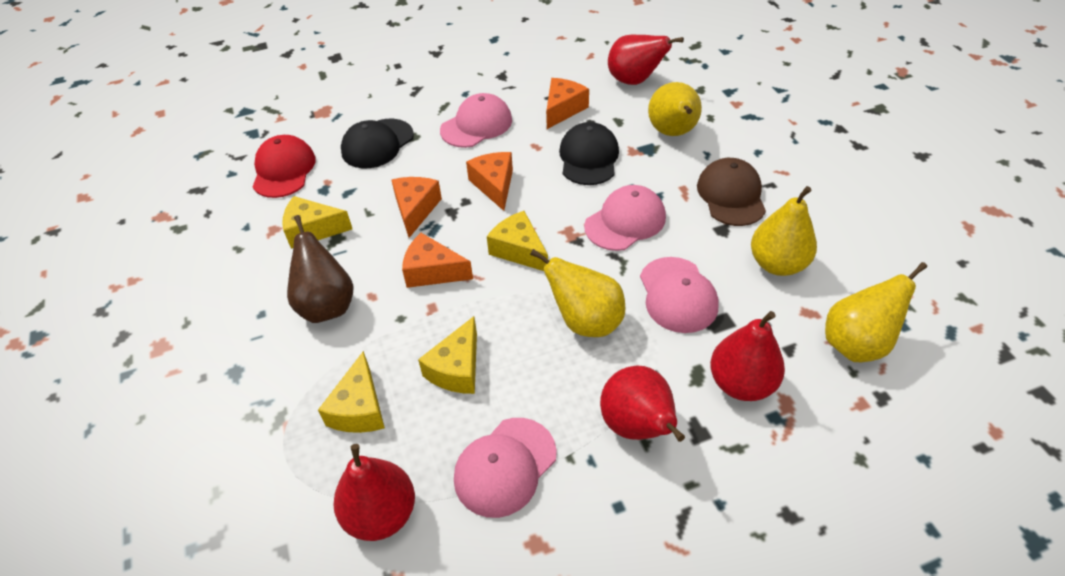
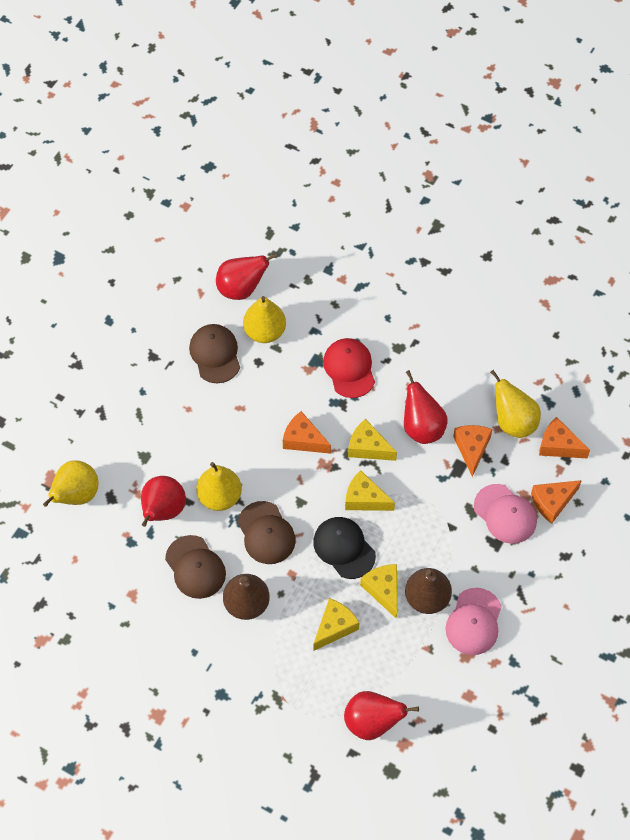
black cap: [341,119,414,168] [559,122,619,185] = 2 -> [313,517,376,579] = 1
brown cap: [697,158,766,226] = 1 -> [165,535,226,599] [189,324,240,383] [238,501,296,564] = 3
brown pear: [287,215,353,323] = 1 -> [223,574,270,620] [405,568,452,614] = 2
pink cap: [440,93,512,148] [454,418,557,518] [584,185,666,251] [640,257,719,333] = 4 -> [445,588,502,655] [474,484,537,544] = 2

